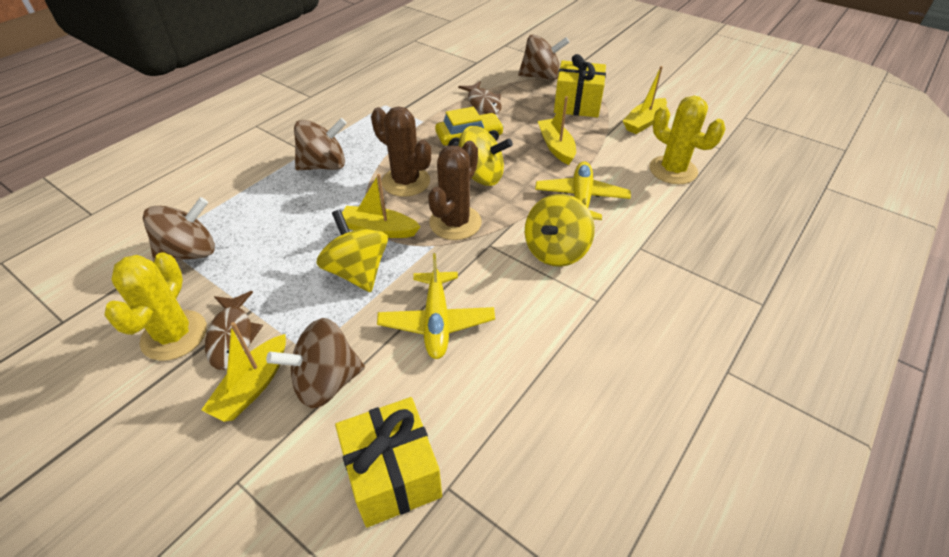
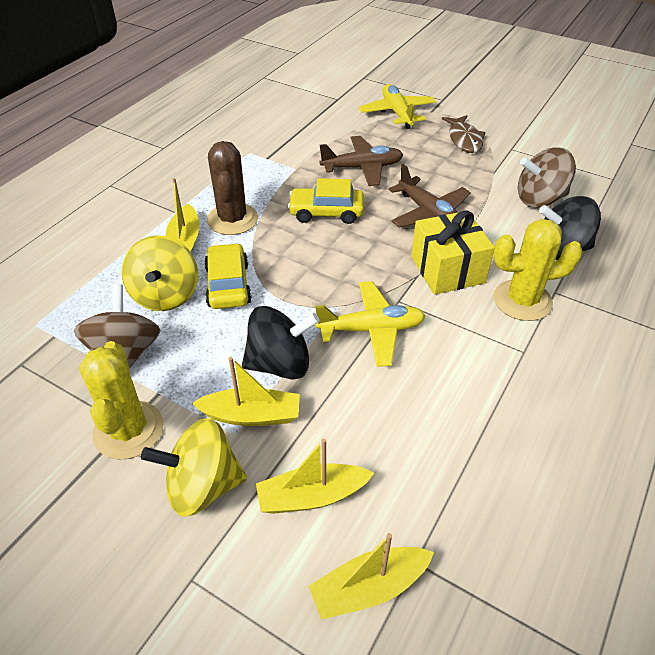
black spinning top: none = 0 -> [242,306,320,380] [539,196,601,260] = 2
brown cactus: [371,106,431,197] [428,141,482,240] = 2 -> [207,141,258,235] = 1
brown fish: [205,291,263,370] [458,81,502,114] = 2 -> [442,115,486,153] = 1
brown plane: none = 0 -> [320,136,403,186] [388,164,471,228] = 2
brown spinning top: [143,197,215,262] [266,318,365,408] [294,118,347,170] [518,34,570,80] = 4 -> [74,284,161,369] [518,147,576,208] = 2
yellow car: [435,107,504,146] = 1 -> [204,243,252,309] [288,178,364,224] = 2
yellow gift: [335,397,442,528] [554,54,606,117] = 2 -> [411,210,495,295] = 1
yellow spinning top: [316,210,388,292] [459,126,513,186] [525,194,595,267] = 3 -> [122,235,198,311] [141,418,247,517] = 2

